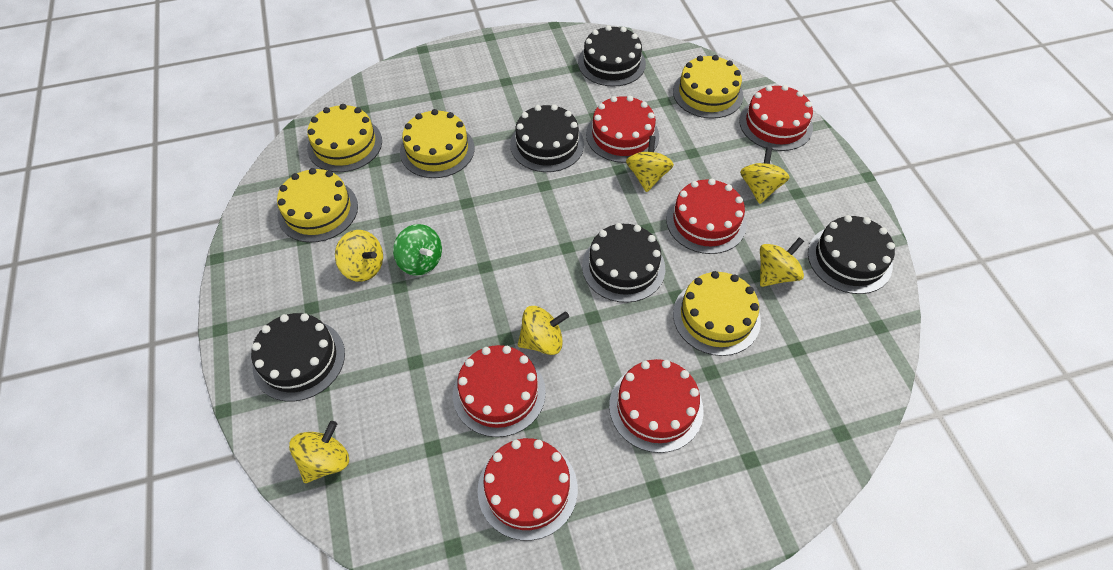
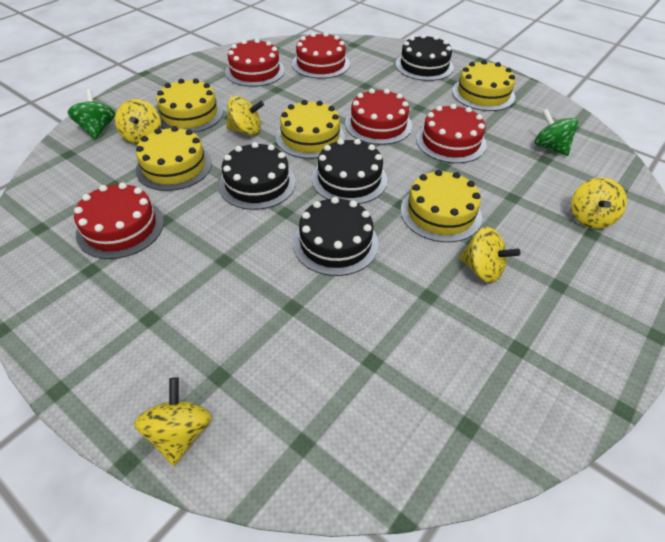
black cake: [251,313,345,402] [510,104,584,172] [578,25,646,87] [582,223,665,303] [808,215,895,294] = 5 -> [218,142,296,210] [293,197,379,276] [312,139,387,204] [396,34,454,81] = 4
green spinning top: [393,224,442,276] = 1 -> [68,89,115,139] [534,109,578,156] = 2
red cake: [453,345,546,437] [478,438,578,541] [586,96,659,163] [609,359,703,453] [666,178,747,254] [739,85,813,151] = 6 -> [74,182,164,259] [225,39,285,87] [292,32,350,79] [345,88,412,145] [416,104,486,163] = 5
yellow spinning top: [289,421,349,483] [335,230,383,282] [518,306,569,355] [626,136,674,192] [740,147,790,204] [760,237,804,287] = 6 -> [115,99,161,144] [134,377,212,466] [226,96,264,136] [459,227,521,283] [571,177,627,229] = 5

